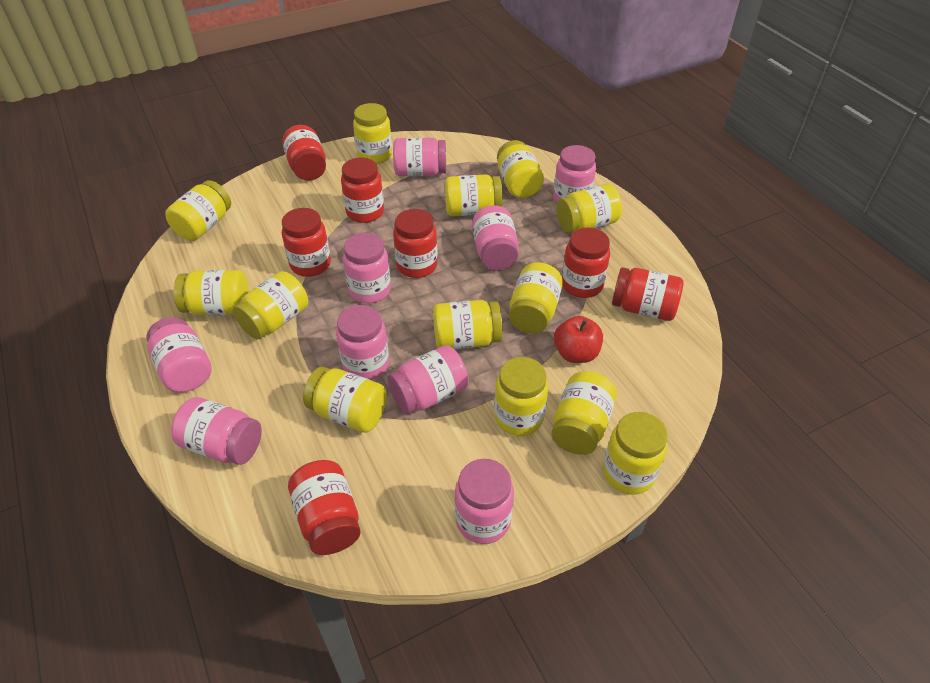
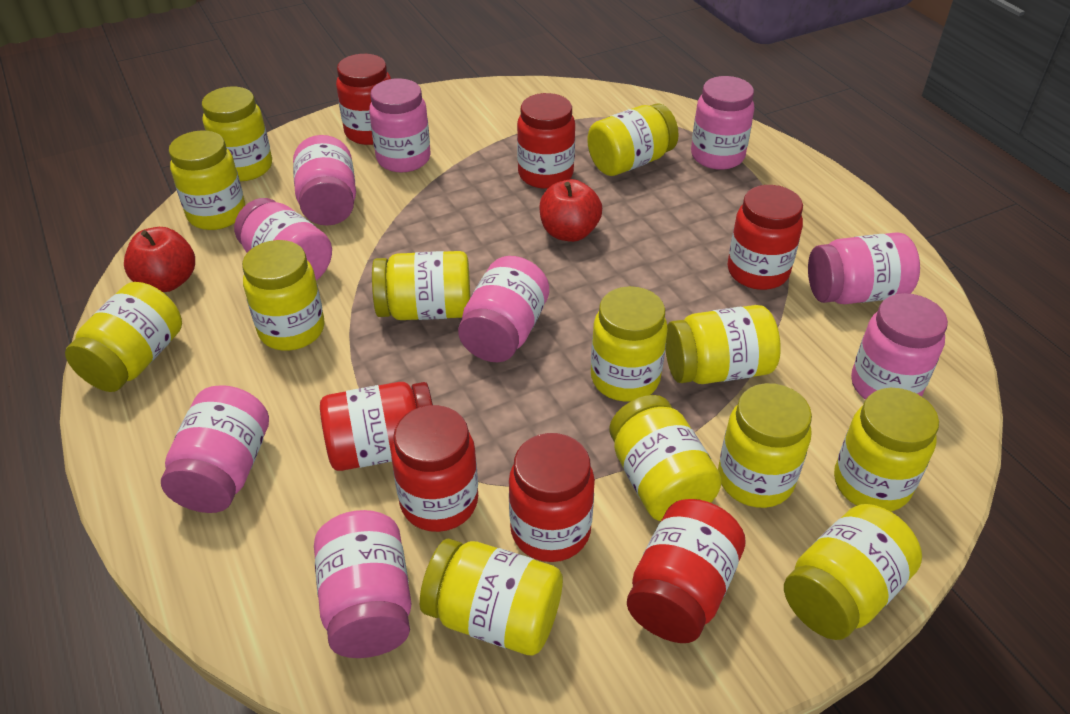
red apple: [554,316,603,363] = 1 -> [124,227,195,292] [539,179,602,242] = 2

